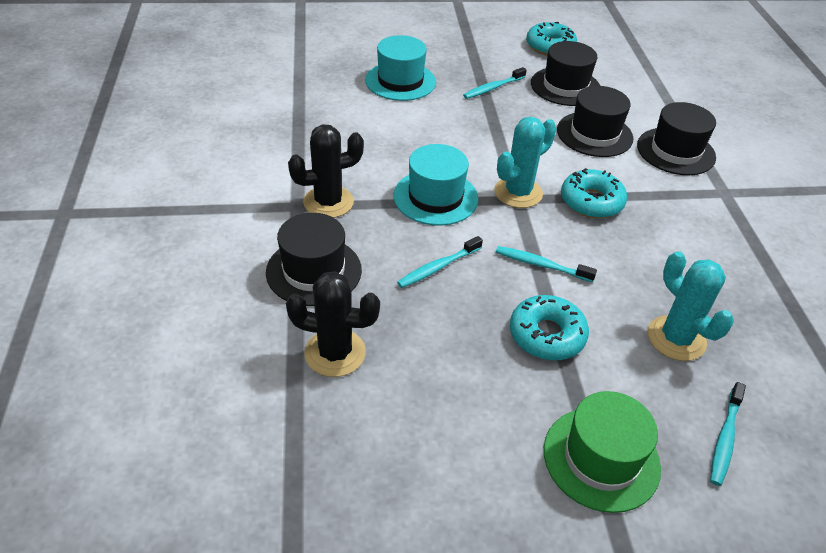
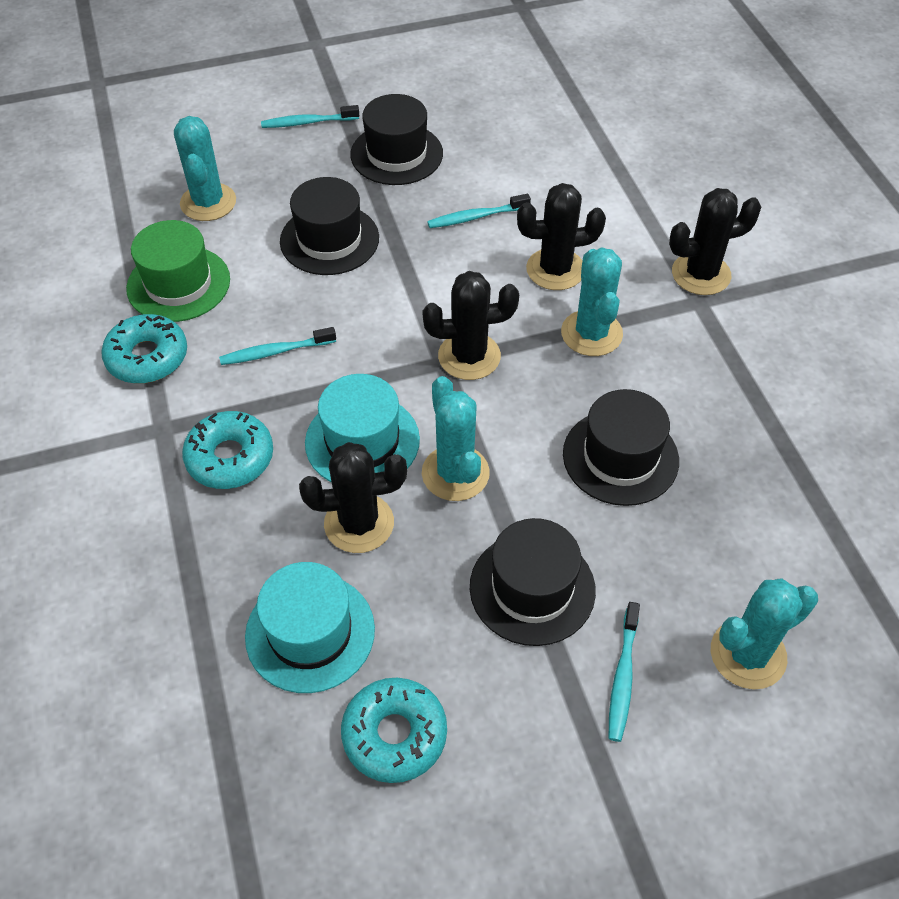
black cactus: [286,271,380,377] [288,125,364,218] = 2 -> [299,442,407,553] [422,271,519,380] [517,183,606,290] [669,188,761,295] = 4
turquoise cactus: [494,117,557,208] [647,251,734,361] = 2 -> [174,116,236,221] [422,376,490,501] [561,247,623,356] [711,578,818,689] = 4

